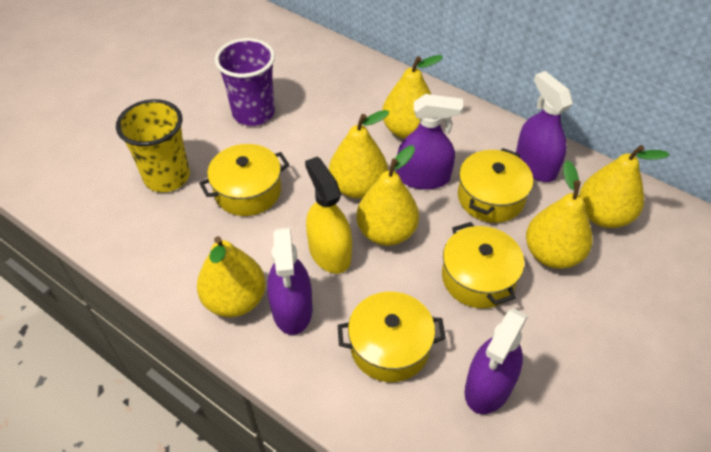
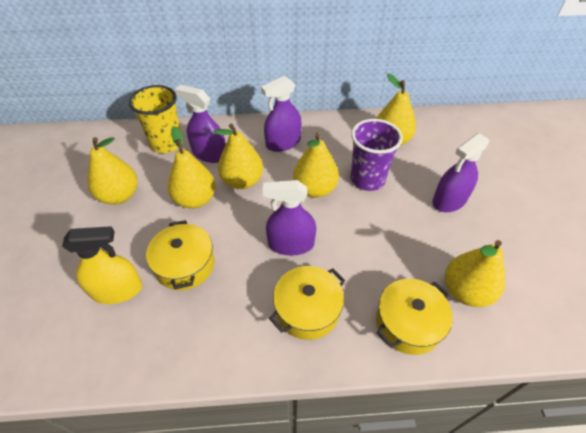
yellow pot: [199,144,289,216] [338,292,446,382] [442,222,524,308] [458,148,533,223] = 4 -> [146,220,214,290] [269,266,345,340] [376,279,453,355] = 3

